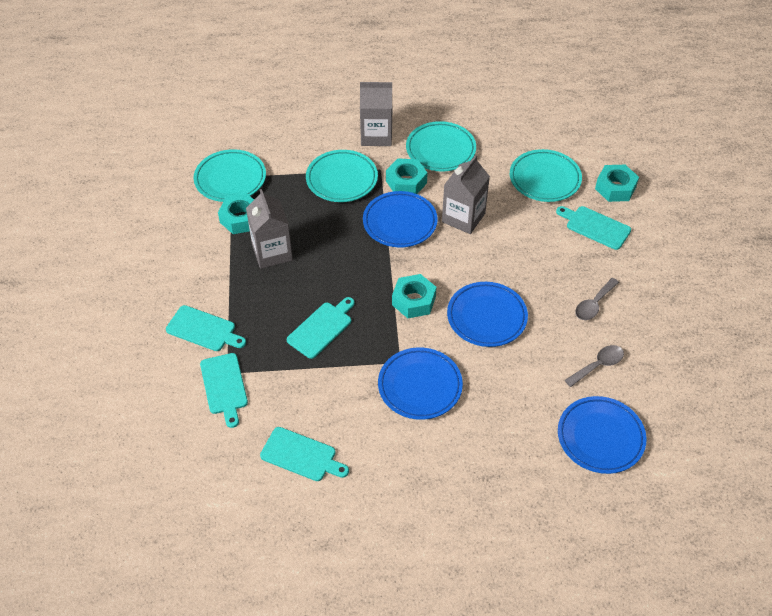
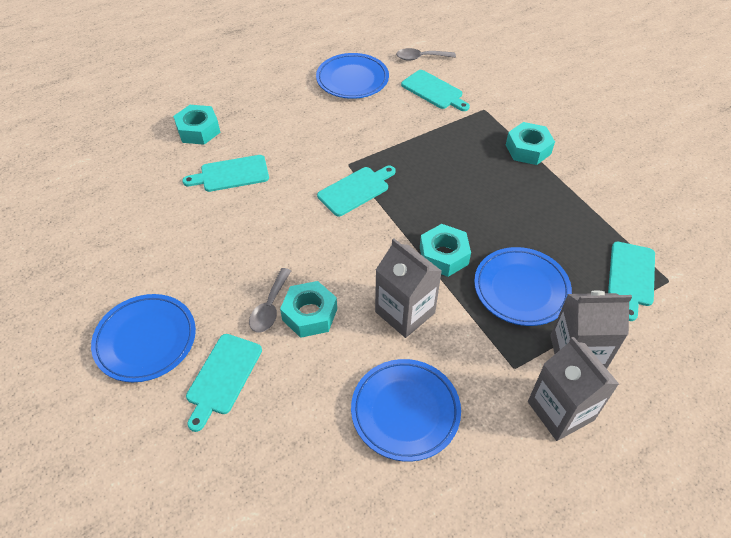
turquoise plate: [194,149,266,202] [306,150,378,202] [406,121,476,171] [510,149,582,202] = 4 -> none = 0

